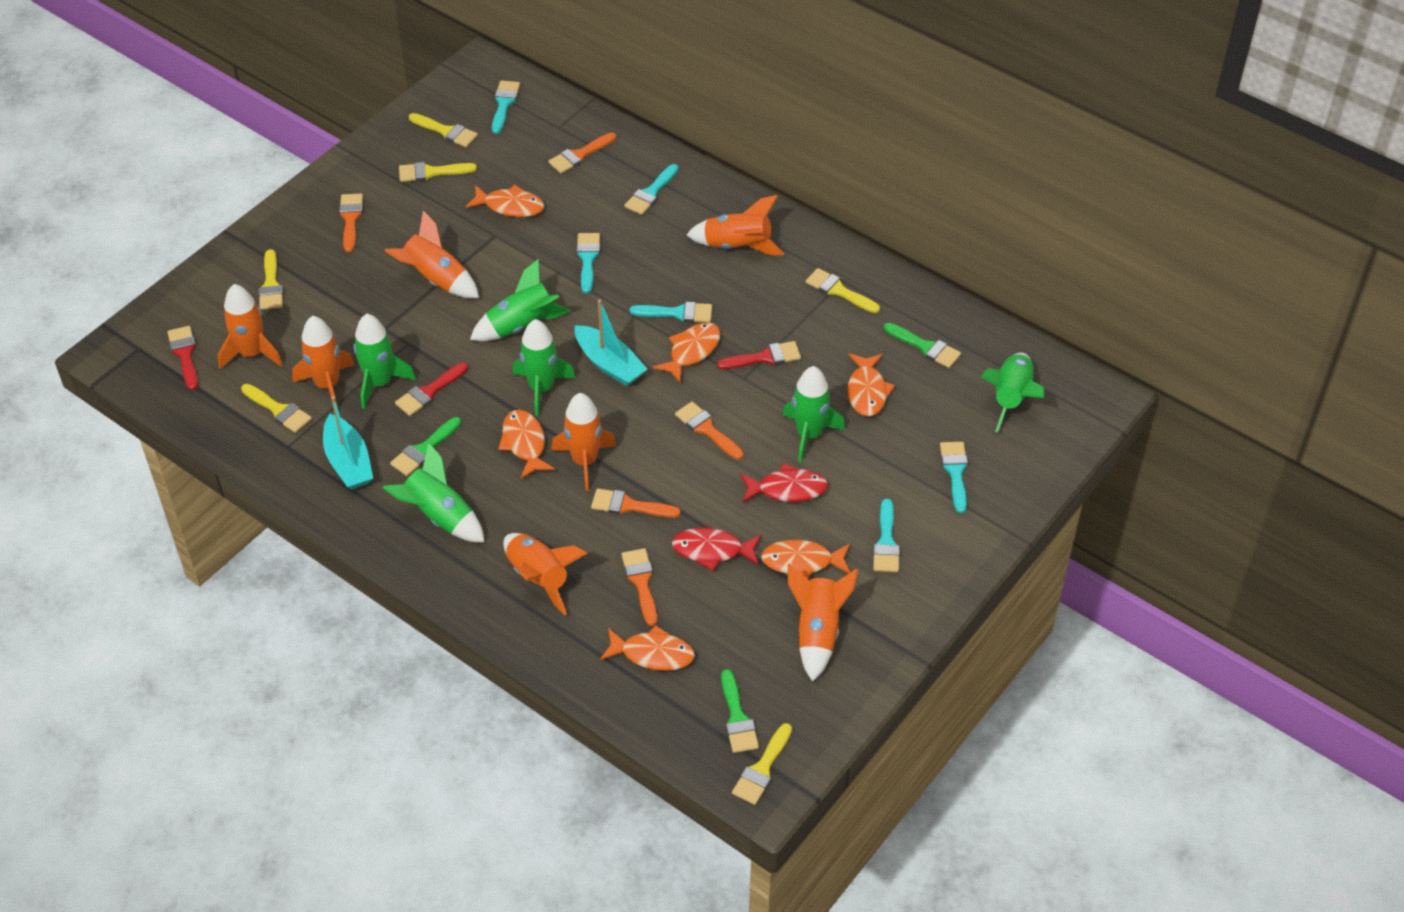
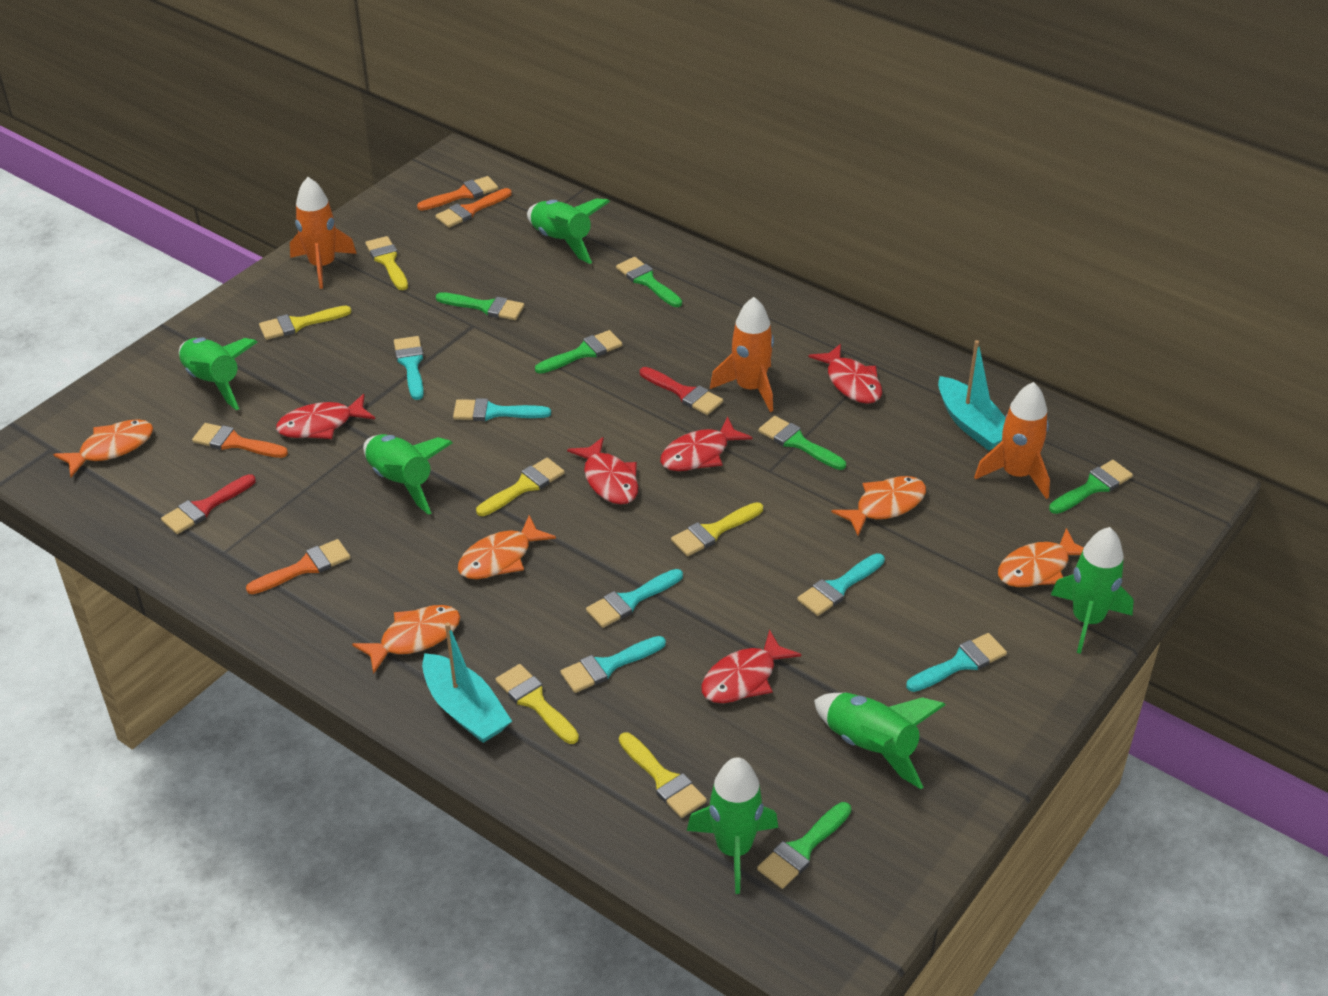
green brush: [390,417,461,476] [721,669,759,753] [884,323,961,368] = 3 -> [436,292,524,320] [535,330,622,374] [616,257,682,307] [757,802,851,889] [758,416,846,470] [1049,460,1133,514] = 6
orange brush: [339,194,363,252] [548,133,616,173] [591,488,681,518] [621,548,657,626] [675,402,744,460] = 5 -> [192,423,288,458] [246,539,350,594] [417,176,498,211] [435,188,512,228] = 4
orange fish: [465,185,544,217] [498,410,555,479] [600,625,695,671] [653,322,720,382] [761,540,850,579] [848,353,895,416] = 6 -> [53,419,153,477] [352,605,460,674] [458,515,556,579] [832,476,926,536] [998,528,1084,587] = 5
orange rocket: [218,284,283,369] [292,316,354,409] [384,211,479,298] [503,533,588,615] [551,393,617,491] [686,195,785,255] [788,564,858,682] = 7 -> [290,177,357,289] [710,297,774,412] [974,382,1050,499] = 3
red brush: [168,326,198,390] [395,362,468,416] [717,341,801,369] = 3 -> [161,474,256,534] [640,367,723,415] = 2
red fish: [672,528,762,571] [740,463,828,503] = 2 -> [276,394,375,439] [567,437,638,504] [660,416,753,471] [701,629,801,703] [808,344,882,404] = 5

